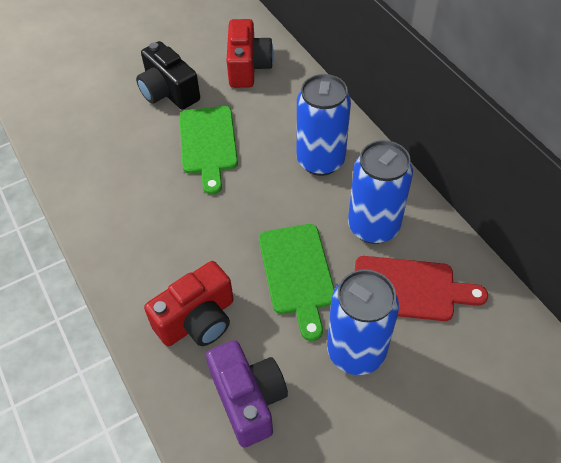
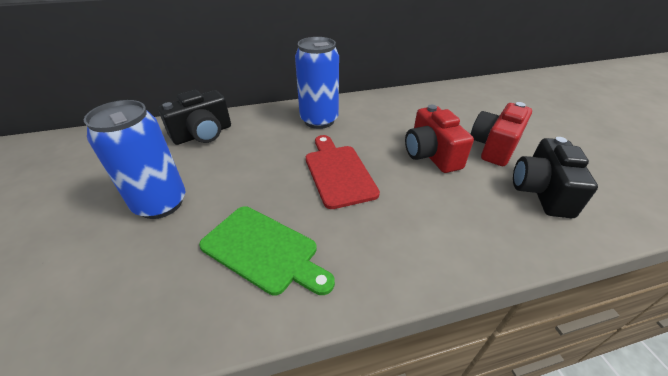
black camera: [136,41,200,110] = 1 -> [158,90,231,145] [513,137,598,218] = 2
blue can: [297,74,351,176] [327,269,399,375] [348,140,413,244] = 3 -> [84,100,185,219] [295,37,339,129] = 2
green cutting board: [179,106,238,195] [259,224,335,341] = 2 -> [199,206,335,296] = 1
purple camera: [206,340,288,448] = 1 -> none = 0

